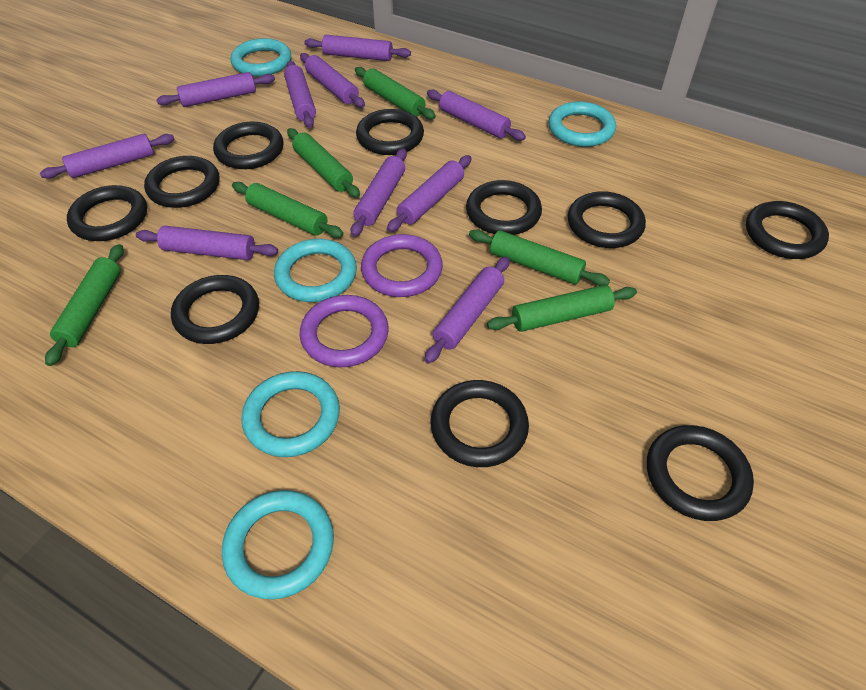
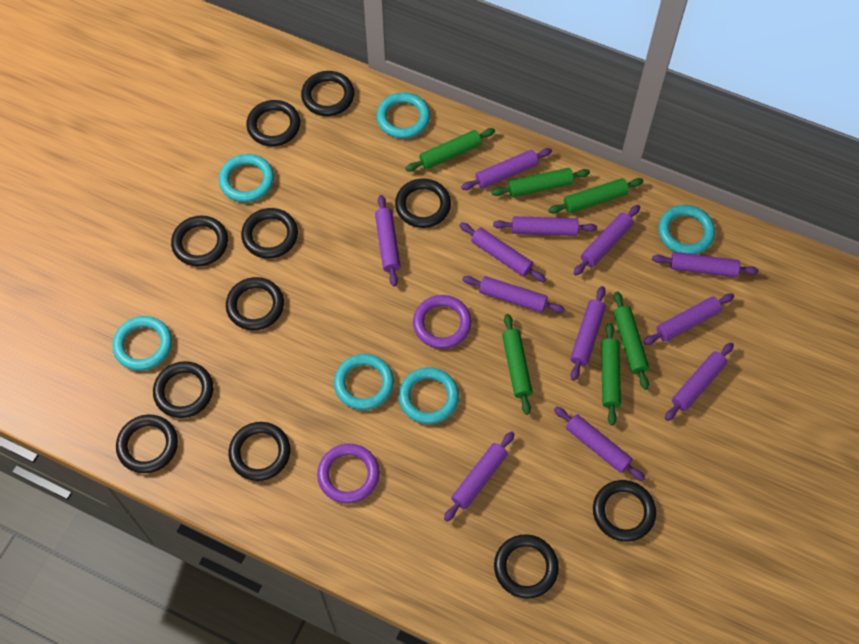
black ring: [67,185,147,241] [144,156,219,208] [171,275,259,344] [213,122,283,169] [356,109,424,155] [431,380,529,467] [466,180,542,235] [568,191,646,248] [647,425,754,521] [746,201,829,259] = 10 -> [116,415,178,473] [153,361,213,418] [171,215,228,266] [226,277,284,330] [229,422,290,481] [241,208,298,259] [246,100,300,146] [301,71,354,116] [395,178,451,228] [494,534,559,599] [593,480,656,542] = 11
purple rolling pin: [40,134,174,179] [136,226,278,260] [156,72,275,107] [284,61,316,128] [300,53,365,108] [304,35,411,61] [351,149,407,237] [387,155,472,232] [425,256,510,363] [427,89,526,141] = 10 -> [375,195,400,287] [444,431,515,522] [459,222,546,282] [461,148,552,190] [462,276,565,313] [493,216,597,236] [554,406,645,481] [570,286,606,381] [574,205,640,275] [643,294,734,345] [652,252,759,278] [665,342,734,421] = 12
turquoise ring: [222,490,334,599] [231,38,291,76] [242,371,340,457] [274,239,357,302] [548,101,616,147] = 5 -> [113,316,172,371] [219,154,274,202] [334,354,394,410] [377,92,430,139] [399,367,459,424] [658,205,715,255] = 6

